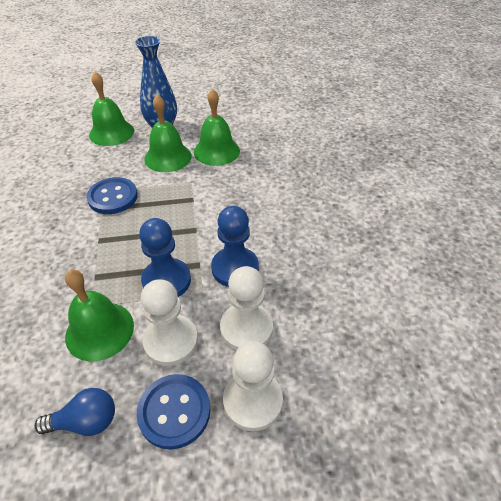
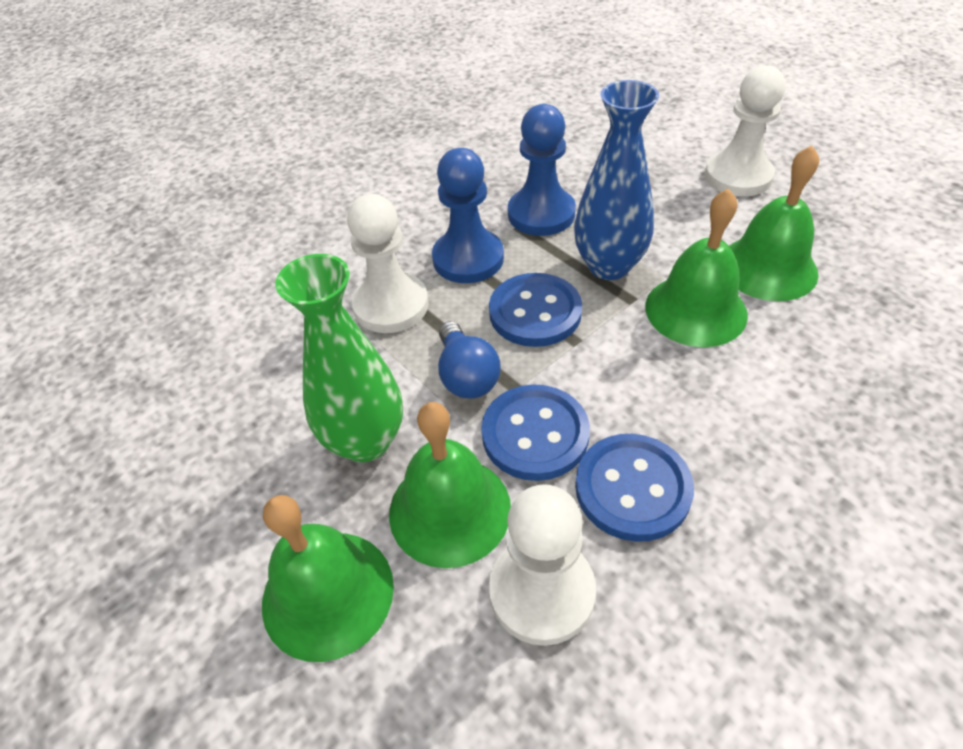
blue button: [87,177,138,214] [137,374,210,450] = 2 -> [481,384,590,481] [489,273,582,347] [575,434,694,542] = 3
green vase: none = 0 -> [275,254,403,462] = 1

